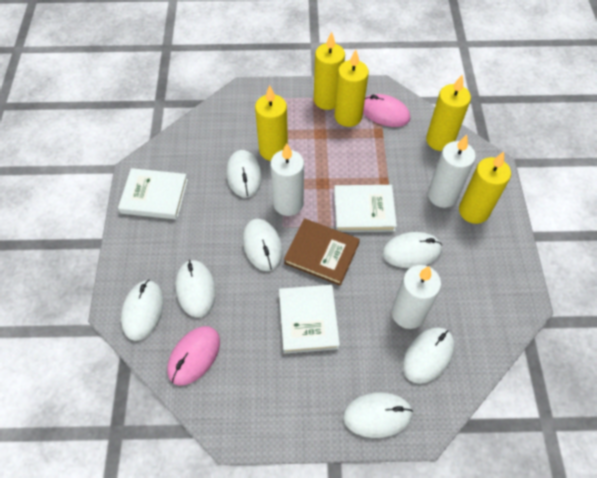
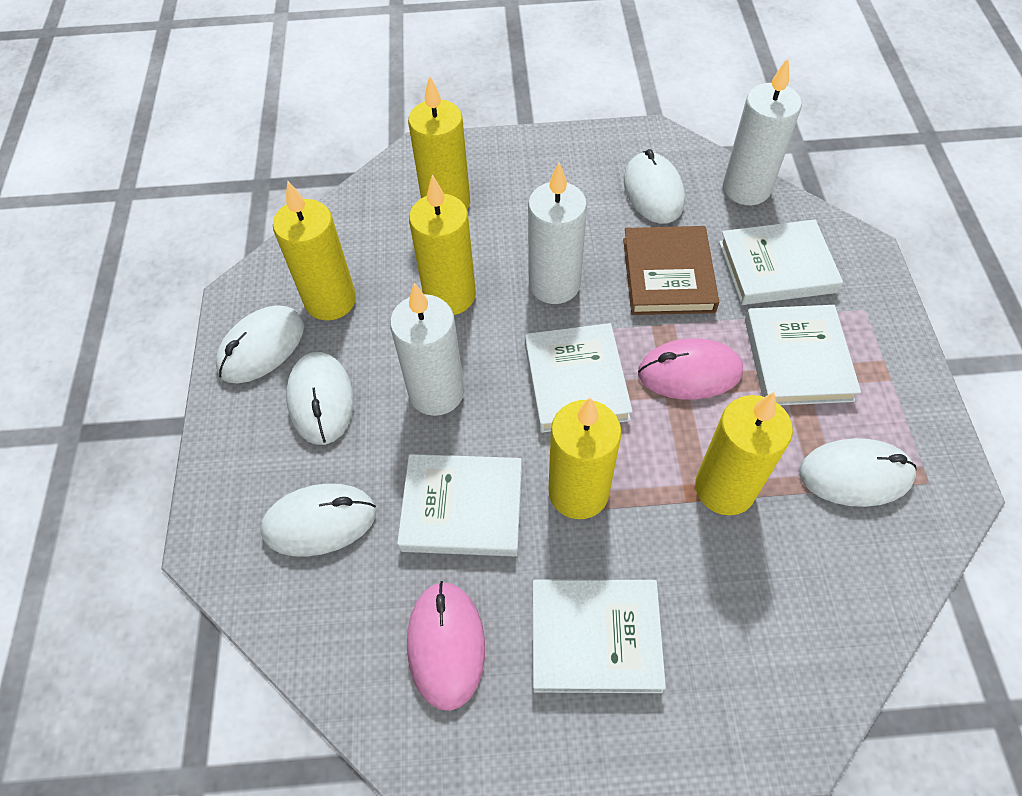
white book: [118,168,188,219] [279,285,340,354] [334,185,397,232] = 3 -> [397,454,522,556] [525,323,633,433] [533,579,666,693] [719,220,843,305] [745,305,861,405] = 5
white mouse: [121,280,164,341] [176,260,216,317] [226,150,262,198] [243,219,283,271] [343,393,413,438] [382,232,442,268] [403,327,455,384] = 7 -> [215,305,304,383] [260,484,376,557] [286,352,354,445] [624,149,685,224] [799,438,917,507] = 5

